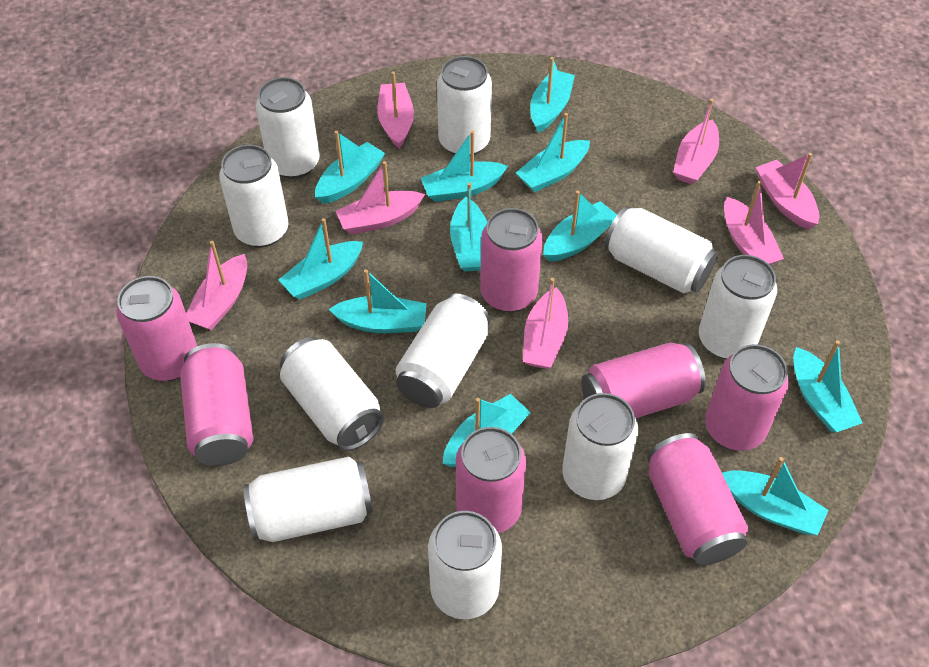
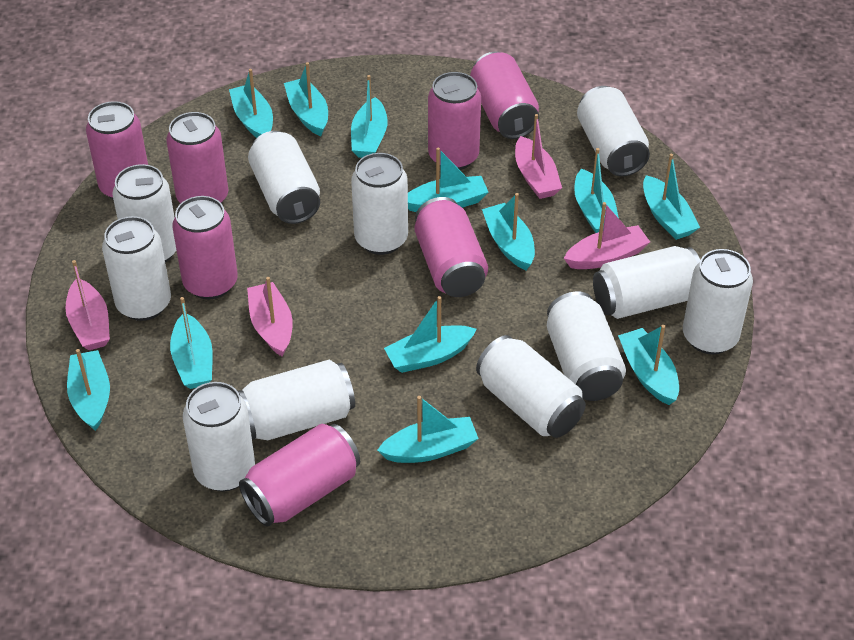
pink boat: [186,241,247,330] [336,161,425,235] [377,71,414,148] [523,278,568,369] [673,99,719,185] [724,181,784,265] [756,153,820,229] = 7 -> [65,260,110,350] [247,277,293,356] [515,114,562,199] [564,202,650,269] = 4
turquoise boat: [278,218,363,300] [315,131,385,204] [329,269,427,333] [421,130,508,202] [443,394,531,467] [450,182,487,271] [516,113,590,192] [530,57,575,133] [543,191,617,261] [722,457,829,535] [793,340,863,432] = 11 -> [67,349,110,431] [170,297,213,389] [229,69,273,138] [284,62,328,136] [351,75,388,158] [377,396,479,463] [384,296,477,373] [408,147,488,212] [482,193,535,270] [574,148,619,233] [618,325,679,405] [643,154,700,240] = 12
white can: [219,145,288,248] [243,457,373,542] [256,77,320,179] [280,337,384,451] [396,294,490,408] [428,511,502,619] [437,56,492,155] [562,393,638,500] [604,206,718,294] [699,255,777,359] = 10 -> [102,216,171,321] [112,164,176,263] [183,382,255,492] [238,360,355,440] [248,131,320,224] [351,153,408,255] [476,335,586,438] [547,292,626,401] [577,86,650,176] [593,246,700,319] [683,249,753,355] = 11

